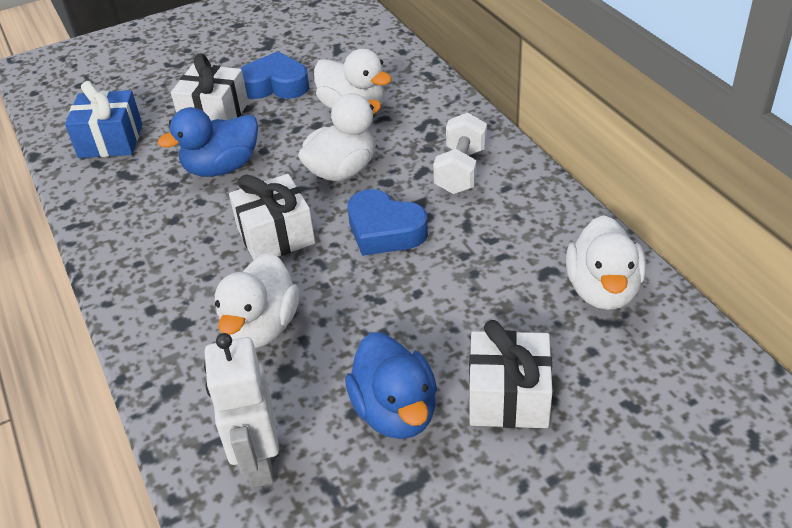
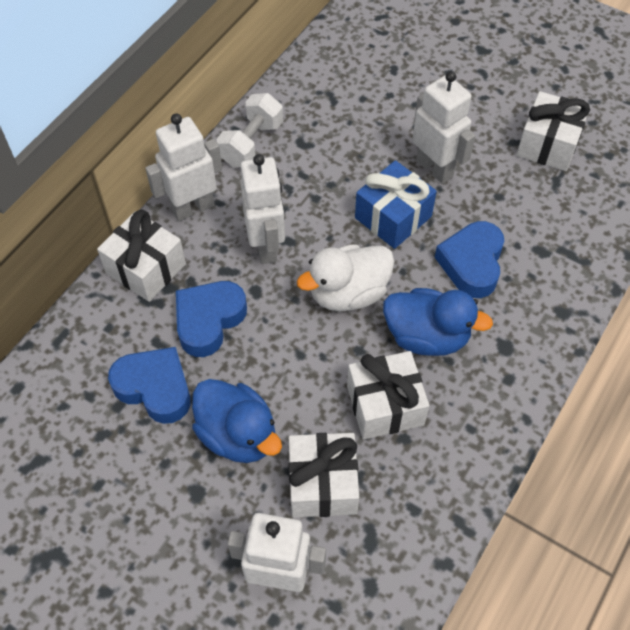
blue heart: [240,51,309,99] [348,189,428,256] = 2 -> [108,347,191,424] [176,281,247,357] [435,221,504,298] = 3
white duck: [215,253,299,348] [298,93,381,181] [314,49,392,109] [566,215,646,310] = 4 -> [297,244,394,311] = 1
white gift: [171,53,248,121] [229,174,315,260] [469,320,552,428] = 3 -> [97,210,186,302] [289,433,359,517] [347,351,429,440] [516,91,590,171] = 4
white robot: [204,333,279,488] = 1 -> [145,114,222,221] [228,513,326,592] [240,154,285,264] [412,71,475,184] = 4

